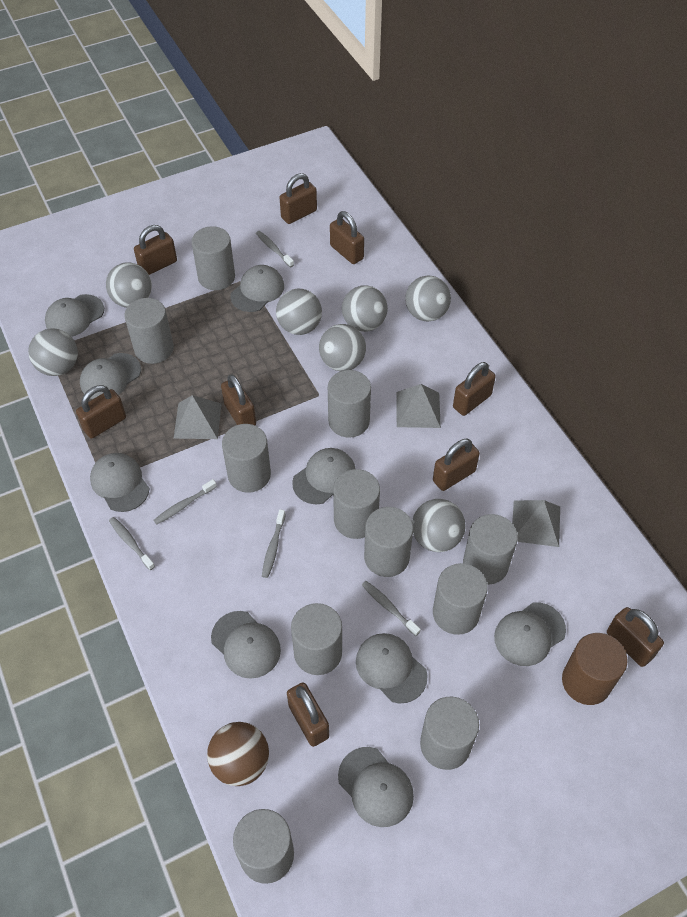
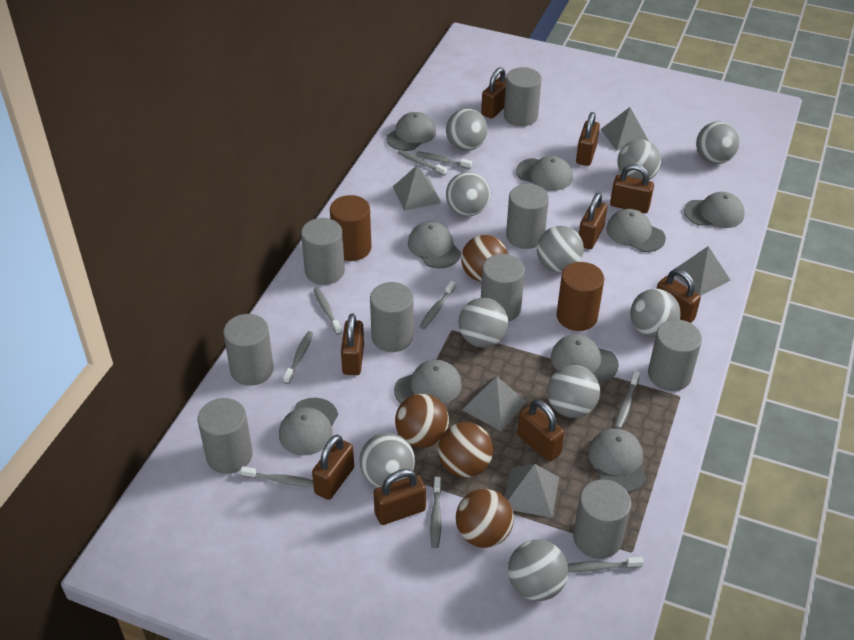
brown ball: [207,722,269,786] = 1 -> [395,394,449,448] [438,422,493,478] [456,489,514,548] [461,235,508,282] = 4
brown cylinder: [562,633,627,705] = 1 -> [330,195,371,261] [557,262,604,331] = 2
grey ball: [28,328,78,376] [106,262,152,308] [276,289,322,335] [319,324,366,371] [342,285,388,332] [405,275,451,322] [412,499,466,552] = 7 -> [359,433,415,487] [446,109,488,151] [446,172,490,216] [459,298,508,348] [508,539,568,601] [537,226,584,272] [547,365,600,418] [618,140,661,180] [630,289,681,338] [696,121,740,164] = 10
grey cylinder: [124,298,174,364] [192,226,235,290] [222,424,271,493] [233,809,294,884] [291,603,342,675] [328,370,371,438] [333,469,380,539] [364,507,413,577] [420,697,479,770] [433,563,488,635] [463,514,518,585] = 11 -> [198,398,253,474] [223,314,274,386] [301,218,345,285] [370,282,414,352] [481,254,525,322] [504,67,542,126] [506,184,549,249] [573,479,631,559] [648,319,702,391] = 9
grey pyramid: [173,395,222,439] [396,384,441,428] [512,500,560,547] = 3 -> [393,165,441,211] [462,376,527,432] [505,464,559,518] [601,107,649,151] [675,246,731,296] = 5
grey toothbrush: [109,517,155,570] [153,479,217,525] [256,231,294,268] [262,509,286,578] [362,581,421,636] = 5 -> [240,466,314,487] [283,331,313,384] [313,288,342,335] [397,150,447,176] [416,151,472,169] [419,281,456,329] [430,477,442,548] [568,557,644,572] [615,371,640,429] = 9

